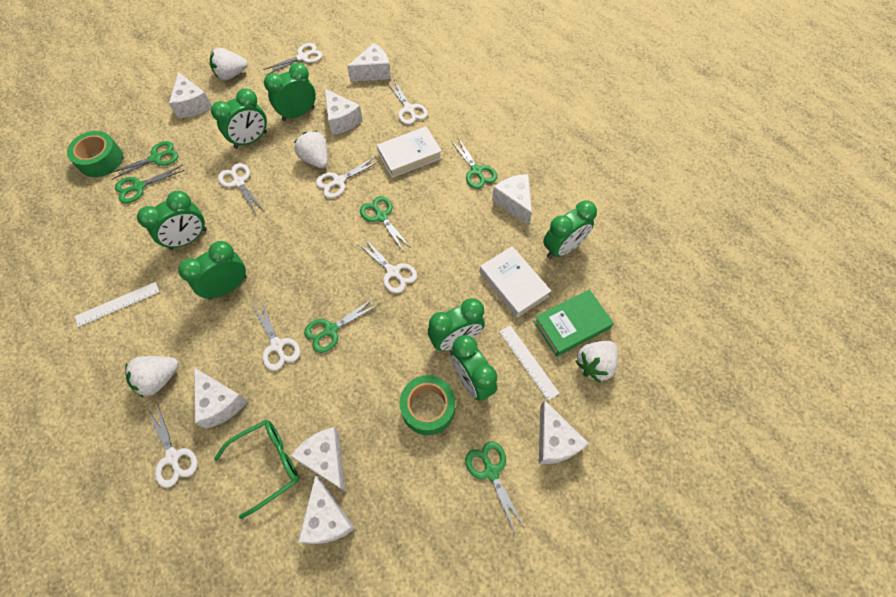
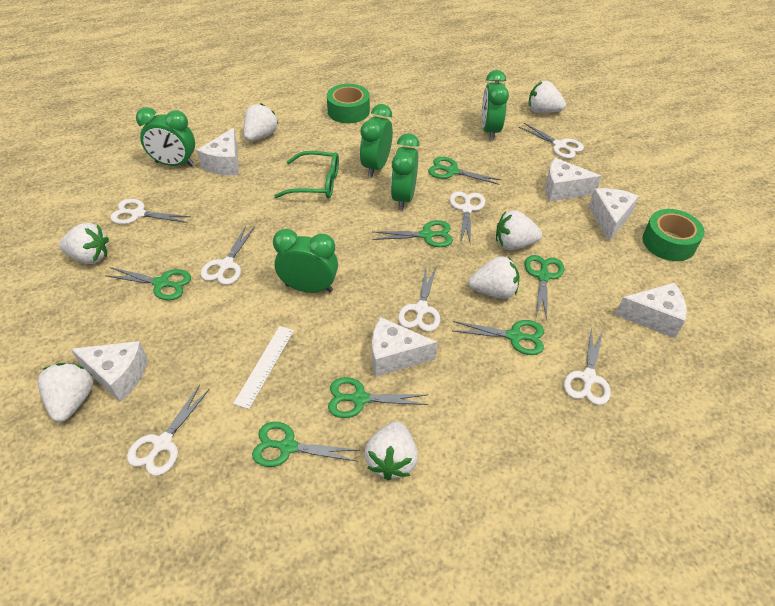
green book: [534,289,614,357] = 1 -> none = 0
green clock: [137,191,207,250] [178,241,247,300] [211,89,267,149] [264,63,316,121] [428,298,485,351] [450,335,497,401] [543,200,597,259] = 7 -> [136,107,195,167] [273,229,338,293] [360,104,393,177] [391,133,419,210] [482,70,509,140] = 5
green scissors: [110,141,178,180] [115,165,185,203] [304,298,378,353] [360,196,411,251] [451,139,497,189] [465,441,524,533] = 6 -> [105,267,191,300] [252,422,360,467] [328,377,429,418] [372,220,453,247] [428,157,501,185] [452,320,544,355] [524,255,564,319] = 7
white book: [377,126,442,178] [480,246,551,318] = 2 -> none = 0
white cheese: [169,72,212,118] [194,368,248,429] [290,427,345,491] [298,476,355,544] [325,89,363,135] [347,43,391,82] [492,174,532,226] [539,400,589,464] = 8 -> [71,341,148,402] [197,128,239,175] [372,317,437,377] [545,158,601,201] [589,188,639,241] [615,283,687,338] = 6
white ruler: [75,282,159,327] [499,325,560,401] = 2 -> [233,326,294,409] = 1
white strawberry: [125,356,179,398] [210,48,247,80] [294,130,328,168] [576,341,618,383] = 4 -> [38,363,93,422] [59,223,109,264] [244,103,278,141] [365,421,418,480] [469,256,520,299] [496,210,542,250] [529,81,566,113] = 7

